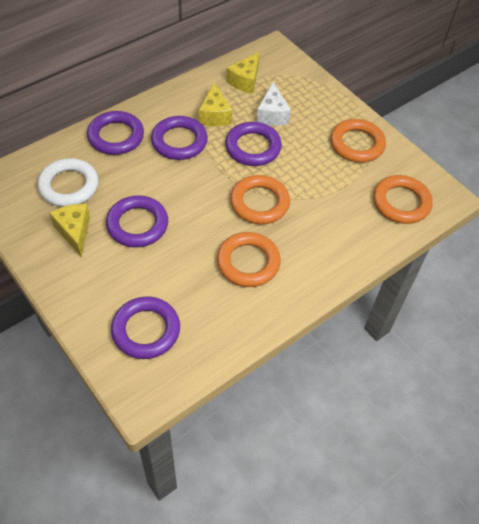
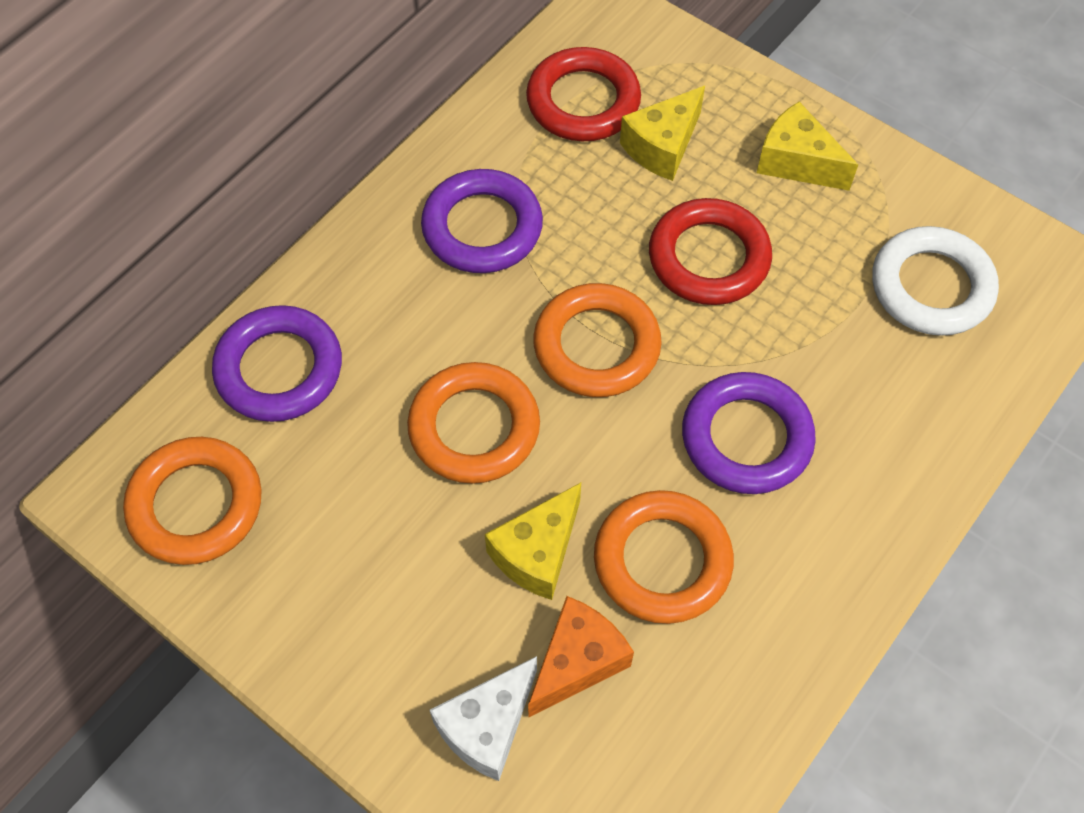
orange cheese: none = 0 -> [528,596,634,717] = 1
purple ring: [87,111,144,155] [106,195,168,248] [111,296,180,359] [151,116,208,160] [225,122,282,166] = 5 -> [212,305,342,422] [421,169,543,273] [682,372,816,494] = 3
red ring: none = 0 -> [526,47,641,141] [649,198,772,305] = 2

